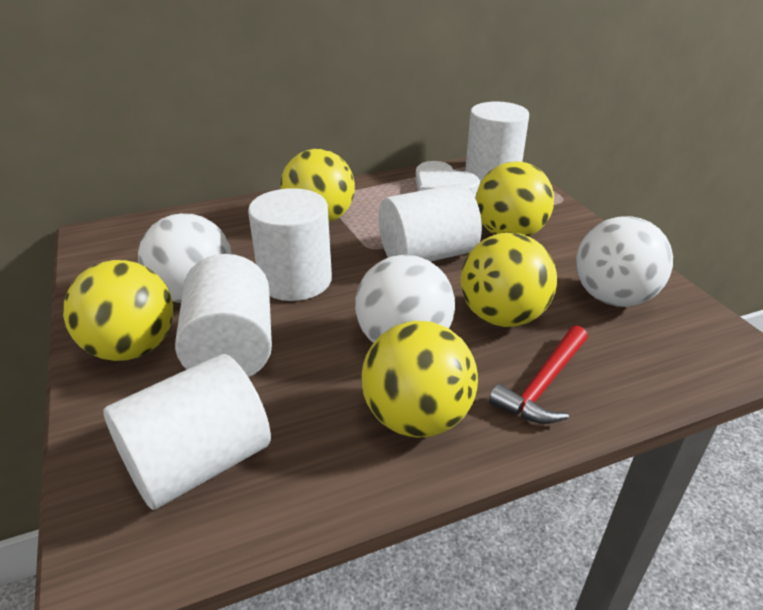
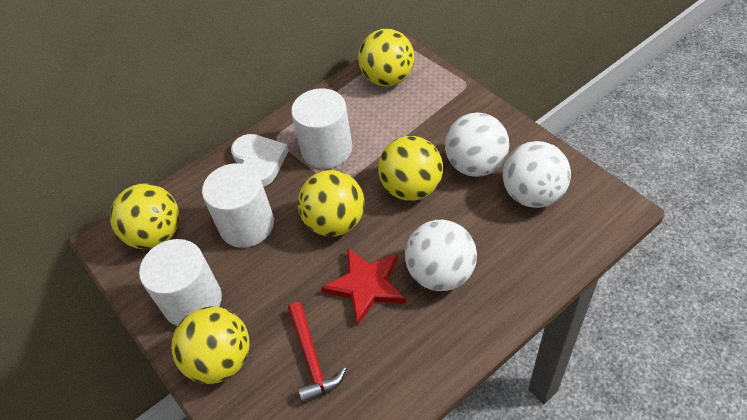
red star: none = 0 -> [321,248,406,326] = 1
white cylinder: [104,354,271,510] [175,254,272,377] [248,188,332,301] [379,184,482,262] [465,101,529,182] = 5 -> [139,239,222,326] [202,163,274,248] [291,88,352,169] = 3

